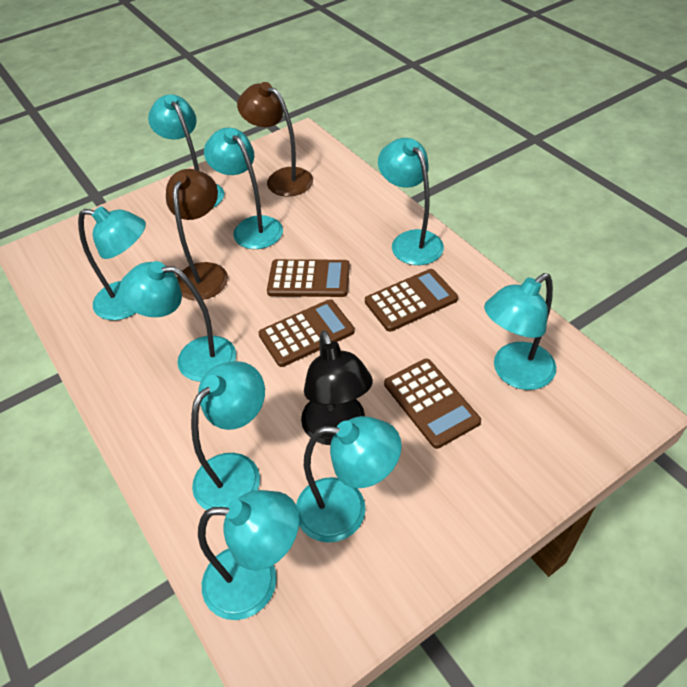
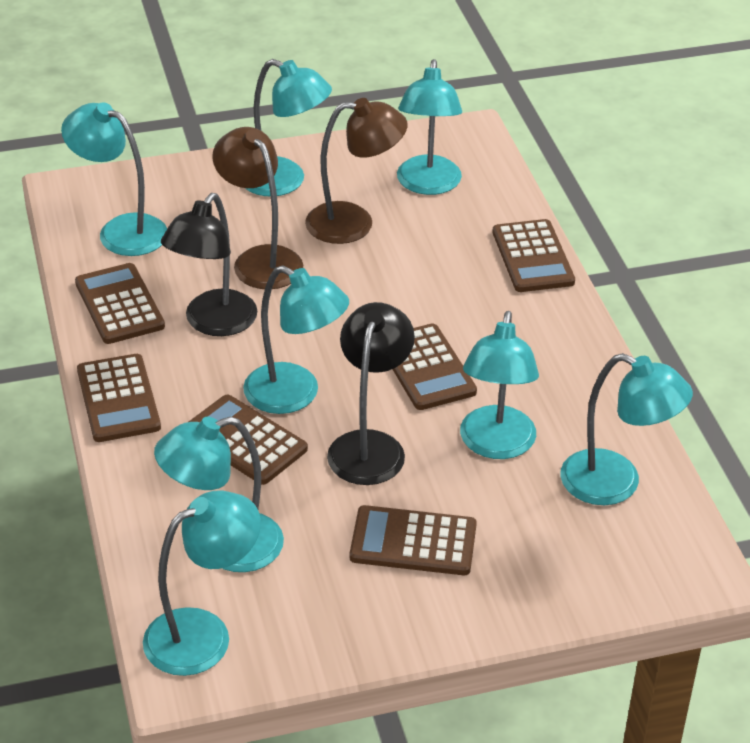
black lamp: [301,330,373,445] = 1 -> [161,193,257,336] [327,302,415,485] = 2
brown calculator: [259,299,355,367] [267,259,350,297] [365,269,458,332] [384,359,481,449] = 4 -> [75,263,165,344] [77,354,161,442] [189,395,308,485] [350,505,477,575] [392,323,477,410] [493,219,575,292] = 6
turquoise lamp: [78,206,146,320] [119,261,236,382] [148,94,224,208] [191,361,265,510] [198,490,299,620] [204,127,283,249] [296,416,402,543] [378,138,444,265] [484,273,556,390] = 9 -> [61,103,167,256] [143,490,261,676] [154,417,284,572] [243,265,349,414] [245,59,332,196] [397,59,462,195] [460,311,539,459] [561,353,693,505] = 8

